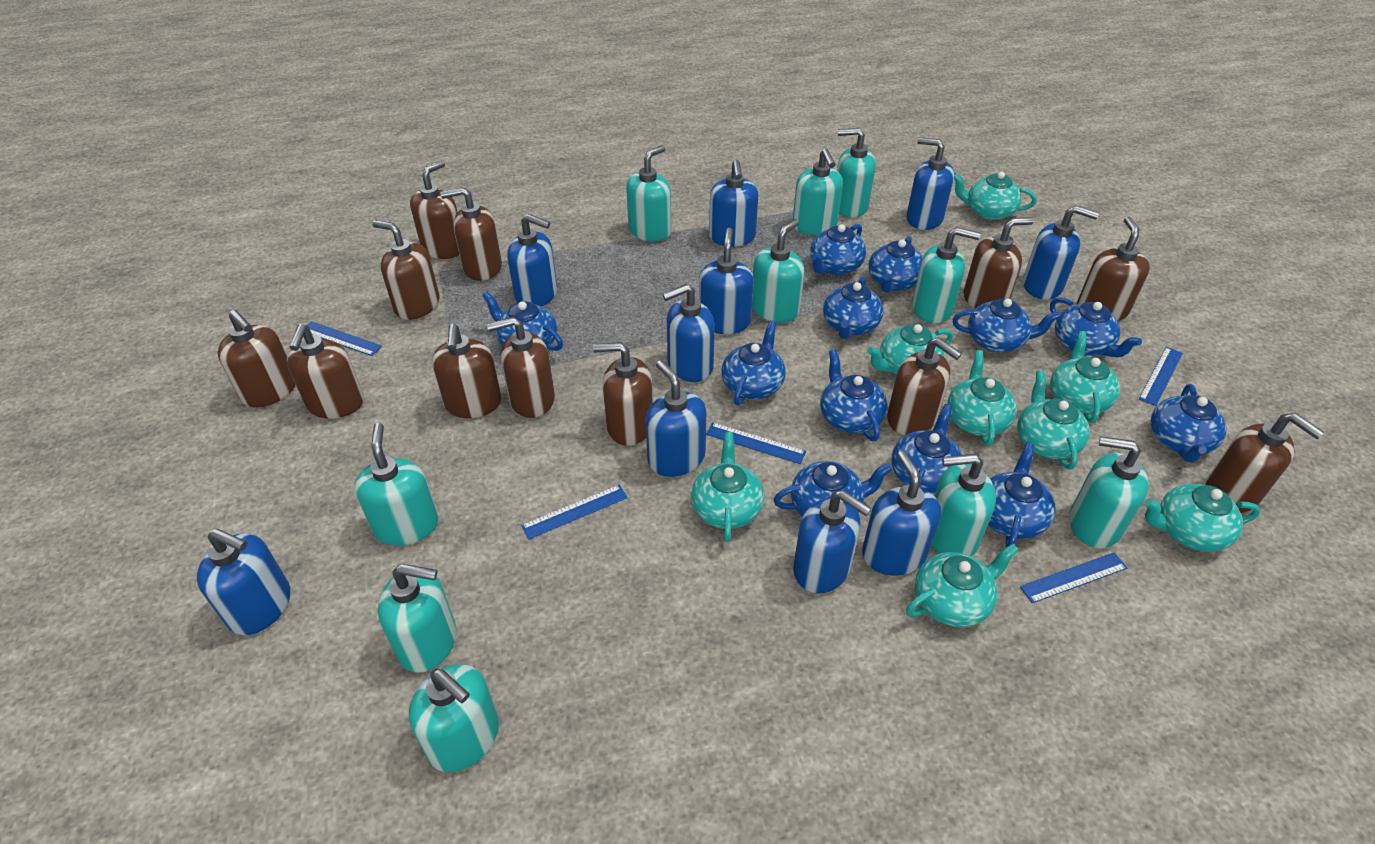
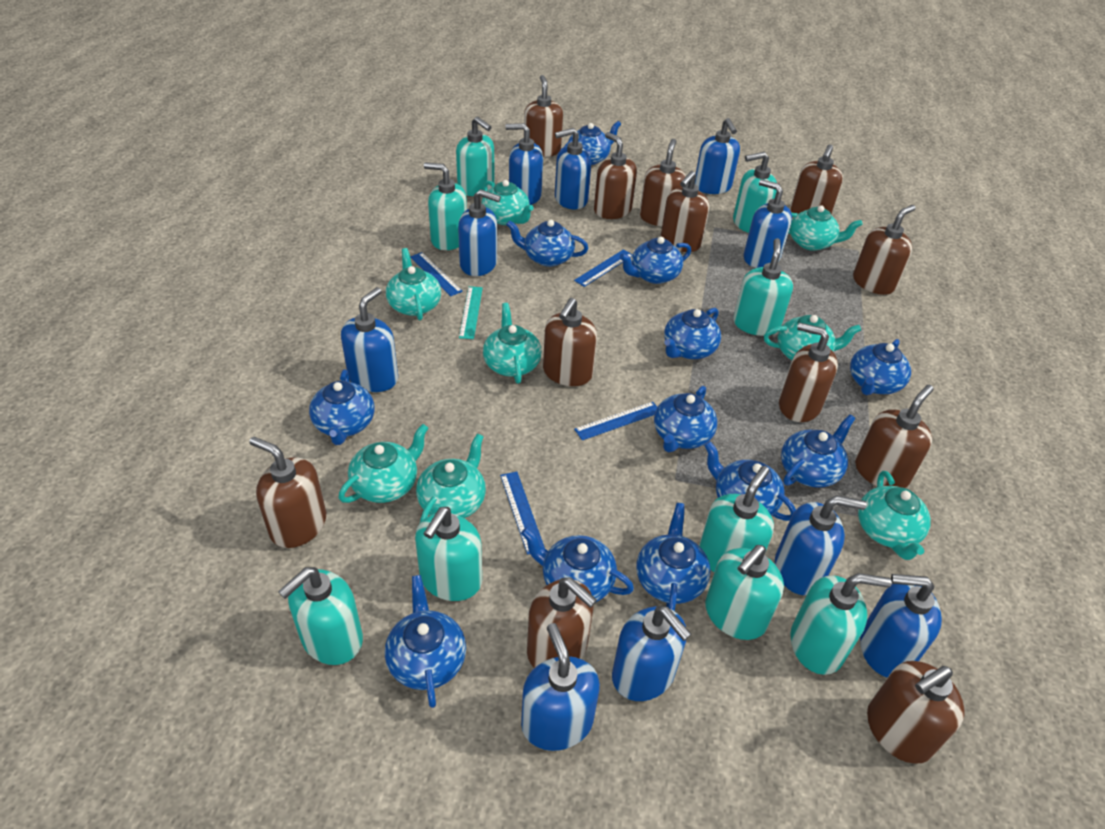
blue ruler: [306,321,382,356] [521,485,628,540] [706,422,806,464] [1020,553,1127,603] [1139,347,1183,406] = 5 -> [410,252,463,296] [500,472,545,555] [574,249,633,287] [574,402,657,440] = 4
turquoise ruler: none = 0 -> [459,286,483,339] = 1
turquoise soap dispenser: [354,423,438,546] [378,564,456,673] [409,664,499,772] [626,145,671,242] [752,219,805,323] [793,148,843,235] [837,128,876,218] [912,227,980,323] [931,454,996,556] [1069,436,1149,548] = 10 -> [278,567,363,665] [415,507,482,601] [424,162,467,250] [456,117,494,196] [699,466,774,572] [705,545,784,640] [733,152,777,233] [733,238,793,336] [790,573,892,675] = 9

